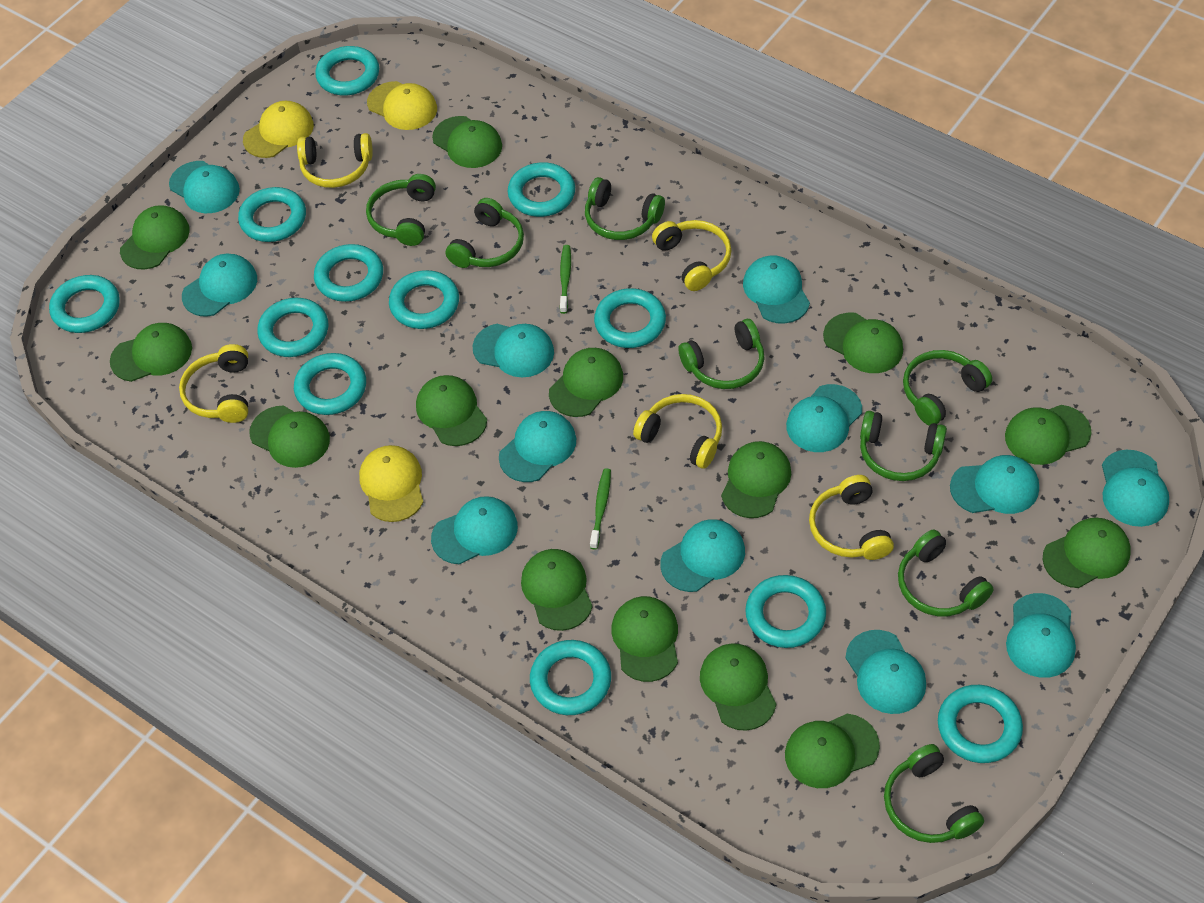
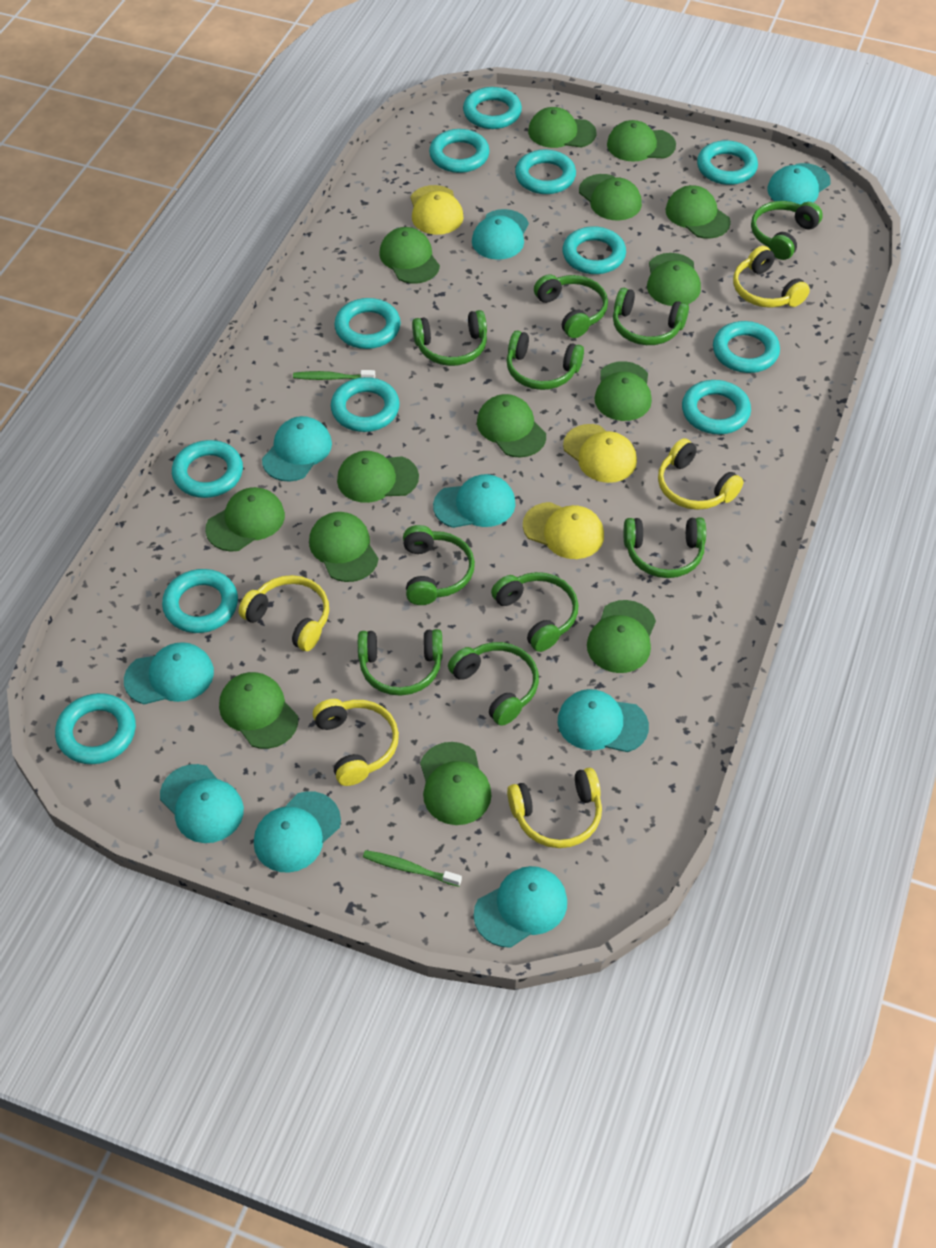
green headphones: [366,174,436,246] [446,198,524,268] [585,177,665,240] [678,319,765,389] [860,411,947,481] [884,744,984,843] [898,529,994,616] [903,350,992,425] = 8 -> [358,629,443,696] [403,525,475,605] [412,310,487,366] [448,642,539,726] [491,572,578,652] [507,330,584,390] [534,274,608,338] [613,288,689,345] [624,518,706,578] [751,201,823,260] = 10
turquoise cap: [169,161,240,213] [182,254,257,317] [431,496,518,564] [473,324,554,377] [499,411,576,482] [660,519,745,592] [743,255,810,324] [786,384,862,452] [846,630,926,714] [950,455,1039,514] [1006,593,1076,678] [1102,450,1169,527] = 12 -> [124,642,214,704] [160,764,244,843] [254,791,341,873] [262,416,332,482] [433,474,516,528] [472,209,529,260] [474,866,567,948] [558,689,649,752] [767,163,831,205] = 9

